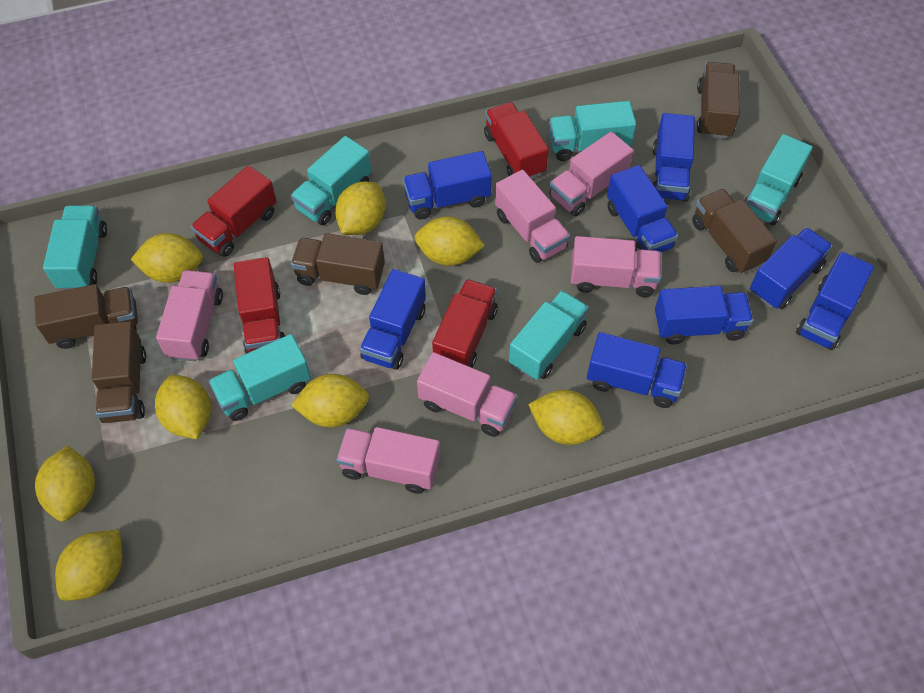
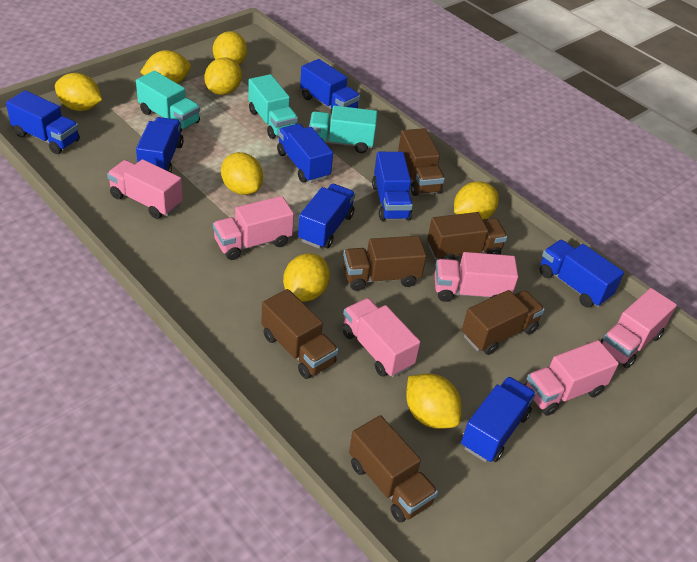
brown truck: [34,284,138,349] [92,321,146,423] [291,233,385,295] [692,189,777,274] [697,62,740,139] = 5 -> [261,289,339,379] [343,236,426,291] [349,415,438,522] [398,128,445,196] [427,212,507,260] [462,290,545,355] = 6
red truck: [191,165,277,257] [234,257,285,354] [432,279,498,368] [484,102,549,179] = 4 -> none = 0
turquoise truck: [43,206,107,290] [209,334,311,421] [291,136,371,226] [509,290,589,380] [549,101,636,161] [744,134,813,226] = 6 -> [136,71,200,131] [248,74,298,139] [309,105,377,153] = 3

